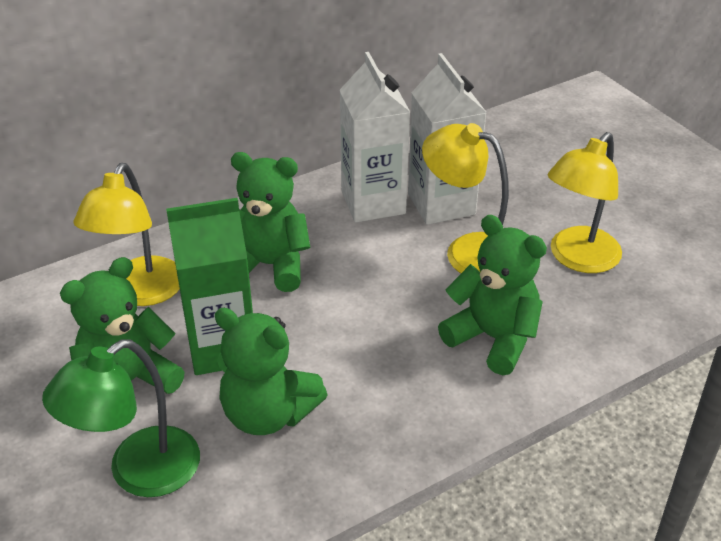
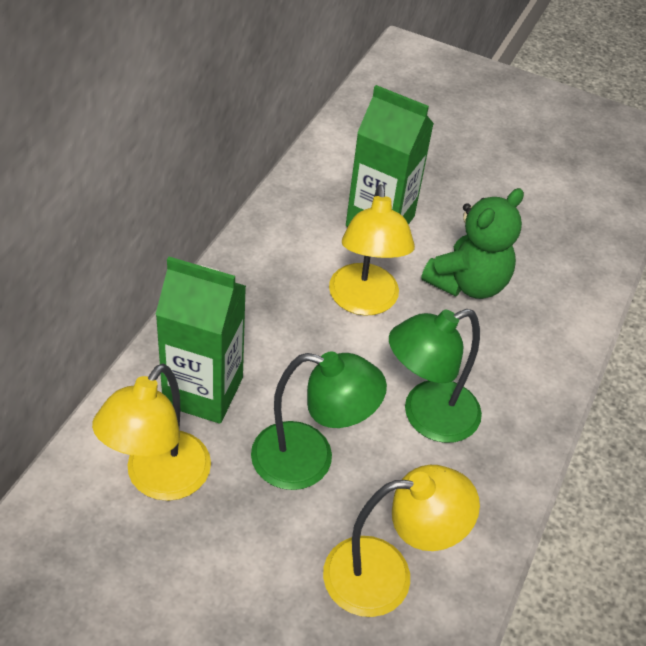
green carton: [166,198,253,375] = 1 -> [155,257,246,424] [346,85,434,227] = 2
green lamp: [42,339,200,497] = 1 -> [251,352,387,490] [389,309,482,443] = 2
green teddy bear: [60,257,184,394] [215,308,328,435] [231,152,311,292] [438,215,547,375] = 4 -> [421,188,524,299] = 1
white carton: [340,52,410,223] [408,53,487,225] = 2 -> none = 0

